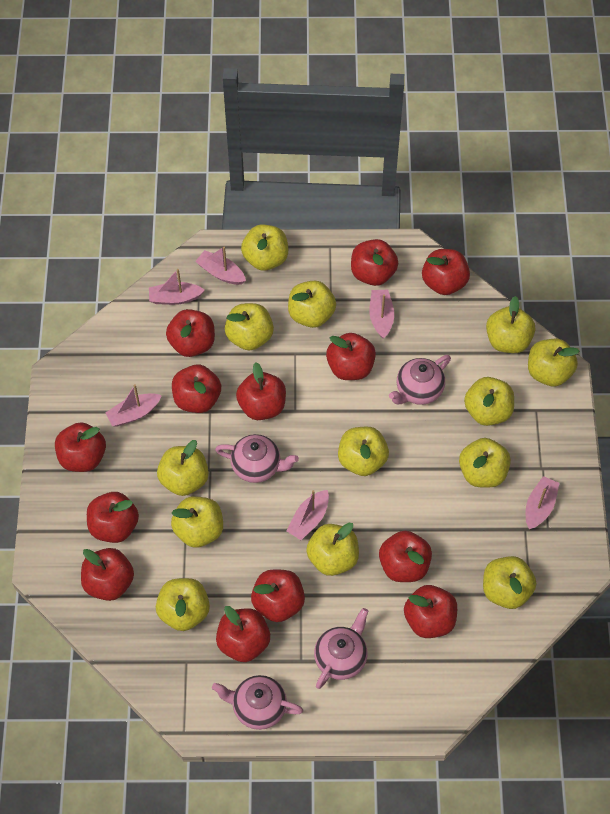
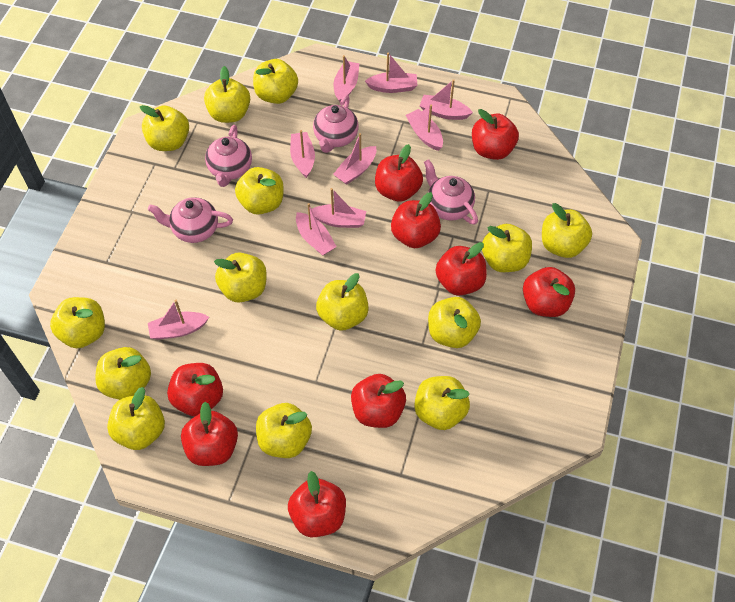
pink boat: [106,384,162,426] [149,269,205,305] [195,247,246,285] [287,490,329,540] [369,290,394,339] [526,476,559,529] = 6 -> [148,300,209,340] [290,130,315,178] [296,203,337,256] [312,188,366,228] [333,133,376,185] [334,55,360,102] [365,52,417,93] [406,105,443,151] [419,79,473,120] = 9
red apple: [55,422,106,472] [81,548,134,601] [87,492,139,543] [166,309,215,357] [172,365,221,413] [216,606,270,662] [236,362,286,420] [251,569,305,622] [326,333,376,380] [351,239,398,286] [379,531,432,582] [404,585,457,638] [422,249,470,295] = 13 -> [167,363,223,416] [181,402,238,466] [288,471,346,537] [351,374,406,428] [375,144,423,202] [391,192,441,248] [436,242,487,296] [472,109,519,160] [523,267,575,317] = 9
yellow apple: [156,578,210,631] [157,440,209,496] [171,496,223,548] [225,303,274,351] [241,224,288,271] [288,281,336,328] [306,523,359,576] [338,427,389,476] [459,438,511,488] [464,377,514,426] [483,556,536,609] [486,296,535,353] [528,339,579,387] = 13 -> [50,297,105,348] [95,347,151,400] [107,387,165,450] [140,105,189,151] [204,66,250,123] [214,252,267,303] [235,167,284,215] [253,59,298,104] [256,403,312,458] [316,273,369,331] [414,376,470,430] [428,297,481,348] [482,224,532,272] [542,203,592,258] = 14

